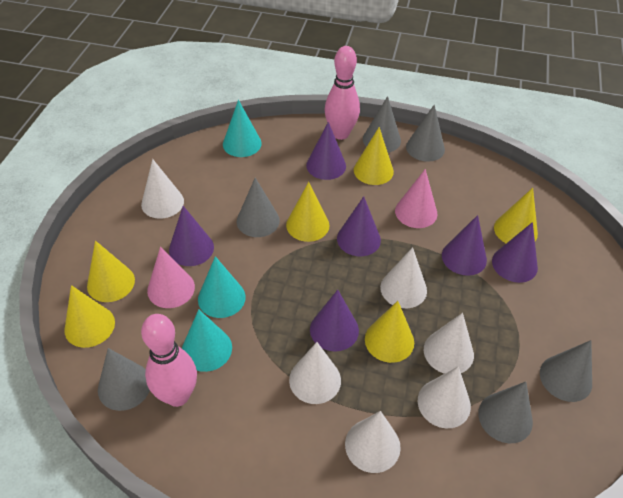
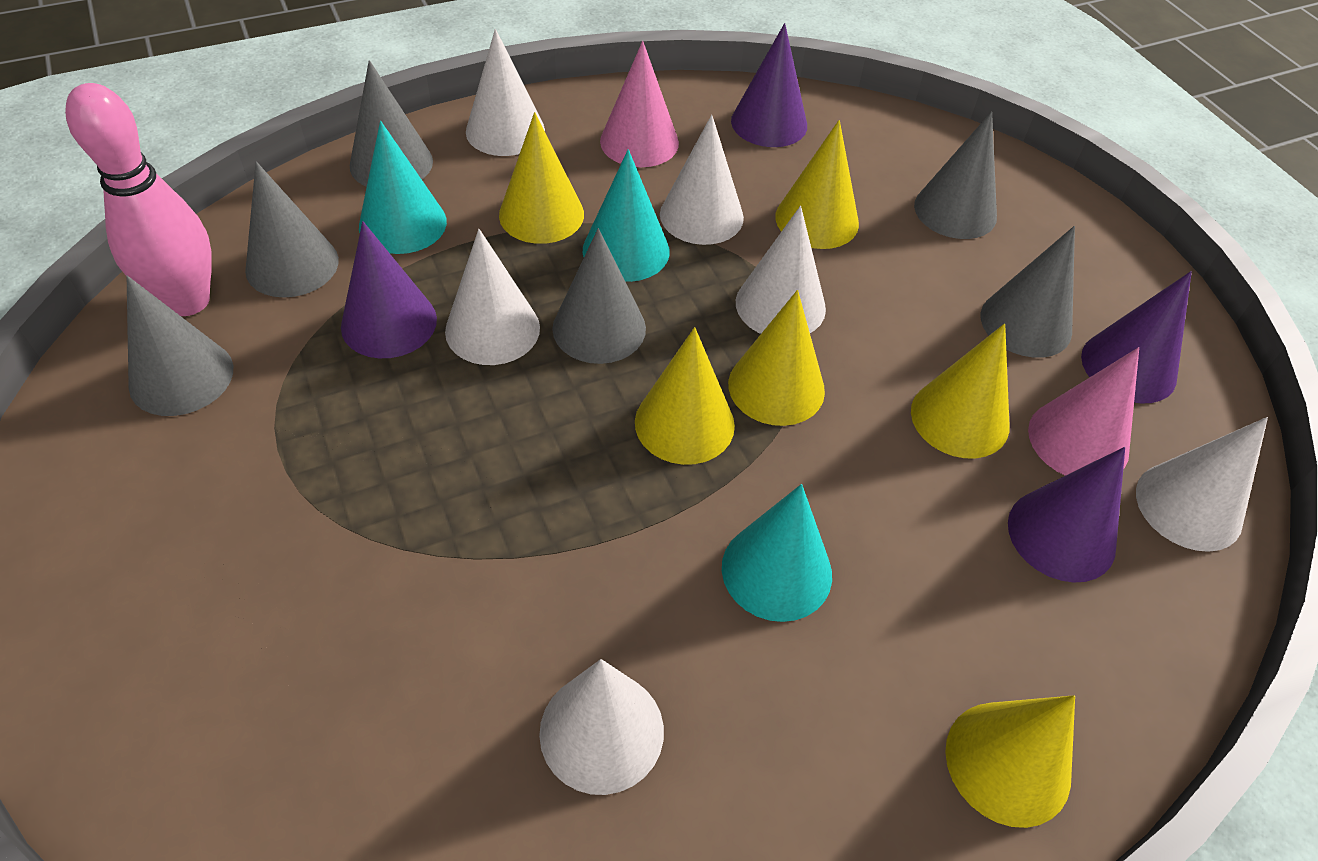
pink bowling pin: [141,314,197,407] [325,46,360,140] = 2 -> [65,83,212,316] = 1
purple cone: [169,206,214,266] [306,122,346,180] [310,290,359,352] [337,196,381,256] [442,215,487,276] [492,222,538,283] = 6 -> [341,221,437,358] [731,23,807,147] [1008,447,1125,582] [1081,271,1192,404] = 4

